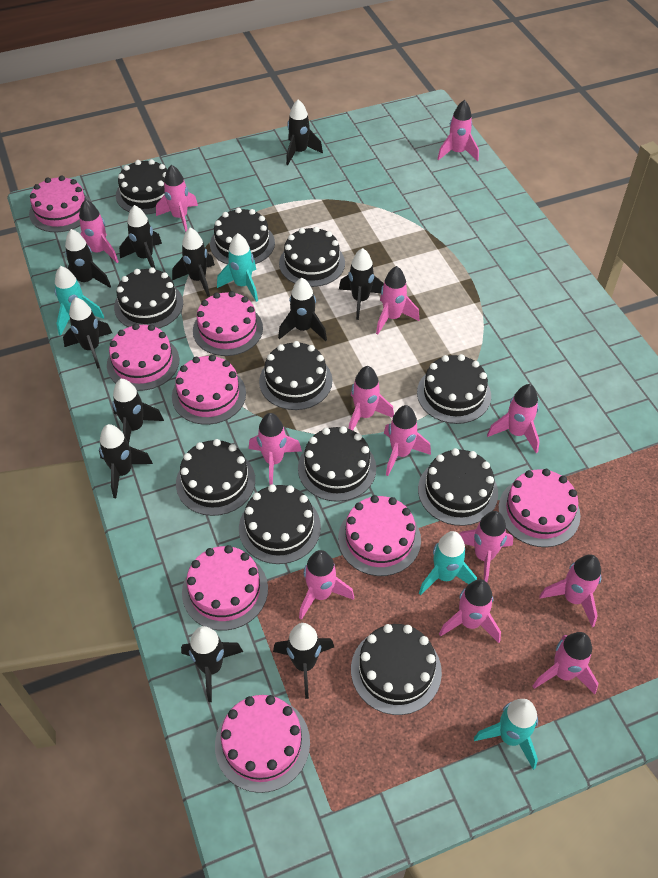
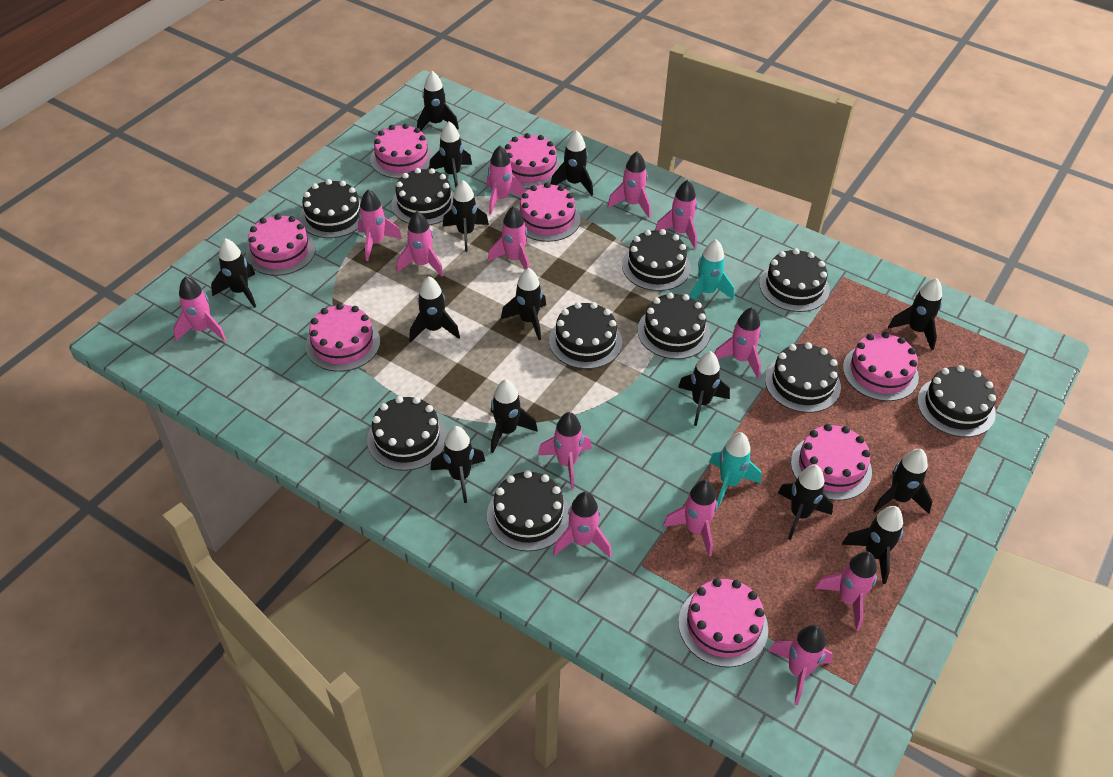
black cake: [114,267,183,328] [116,159,167,215] [176,439,255,516] [210,208,275,264] [239,484,321,564] [259,341,332,410] [279,227,345,287] [298,426,376,502] [351,624,442,715] [417,354,491,424] [418,448,498,526] = 11 -> [299,179,361,238] [367,396,447,471] [391,168,454,225] [487,470,569,551] [549,302,622,369] [622,229,691,291] [638,292,710,359] [759,248,830,312] [765,342,841,413] [917,365,996,437] = 10
black rocket: [63,297,112,369] [65,229,111,287] [99,424,153,498] [112,379,164,443] [119,205,162,270] [172,228,215,297] [181,626,243,702] [273,623,334,699] [278,278,327,341] [286,99,323,165] [339,248,384,320] = 11 -> [211,238,256,308] [409,276,460,342] [417,71,459,131] [429,121,472,188] [430,426,485,503] [443,180,489,252] [491,379,538,453] [501,268,546,340] [550,130,593,196] [678,351,730,426] [778,465,833,540] [842,506,903,584] [873,449,933,514] [888,278,942,351] = 14
turquoise rocket: [55,266,104,336] [217,233,258,302] [419,531,477,595] [474,699,538,770] = 4 -> [689,239,734,300] [709,432,761,507] = 2

